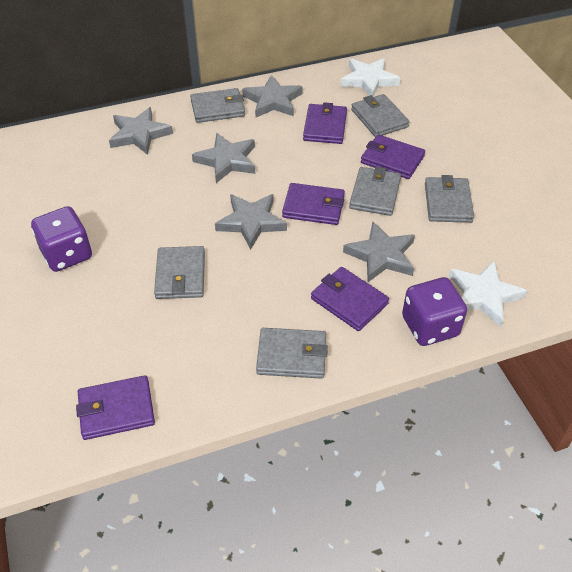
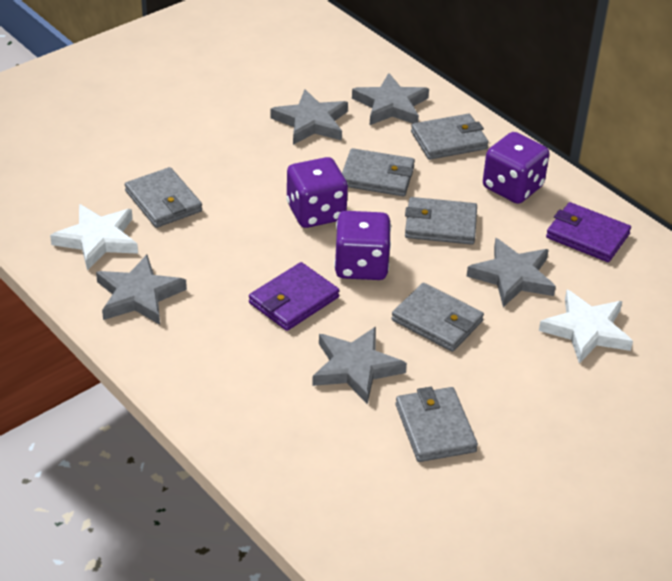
purple dice: [31,206,92,272] [402,277,467,346] = 2 -> [287,157,348,228] [334,211,391,280] [483,132,549,204] = 3
purple wallet: [76,375,155,440] [282,183,345,225] [303,102,347,144] [311,267,389,331] [361,134,425,179] = 5 -> [249,262,339,331] [546,202,631,262] = 2

